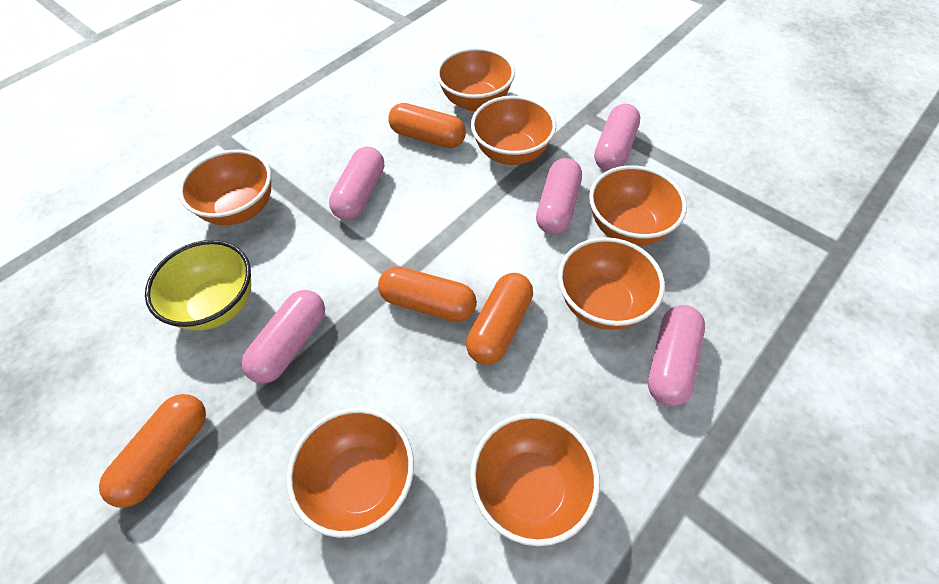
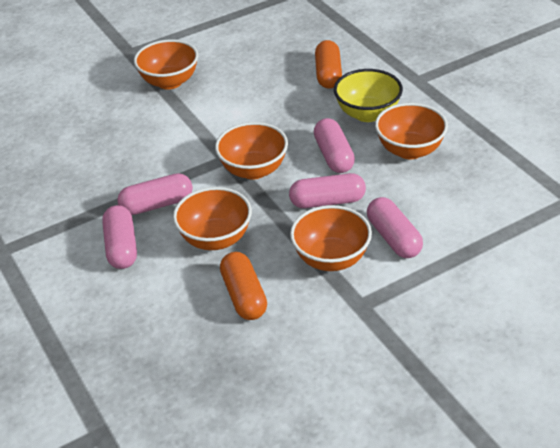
orange bowl: [178,150,271,225] [286,408,414,538] [436,47,515,111] [470,413,600,546] [471,96,556,165] [558,237,665,330] [589,165,687,246] = 7 -> [134,39,198,89] [173,187,252,250] [215,122,288,180] [290,205,372,271] [375,103,448,159] = 5
orange capsule: [99,394,206,508] [378,266,477,322] [388,103,466,148] [466,273,533,365] = 4 -> [220,252,267,320] [315,40,342,89] = 2

